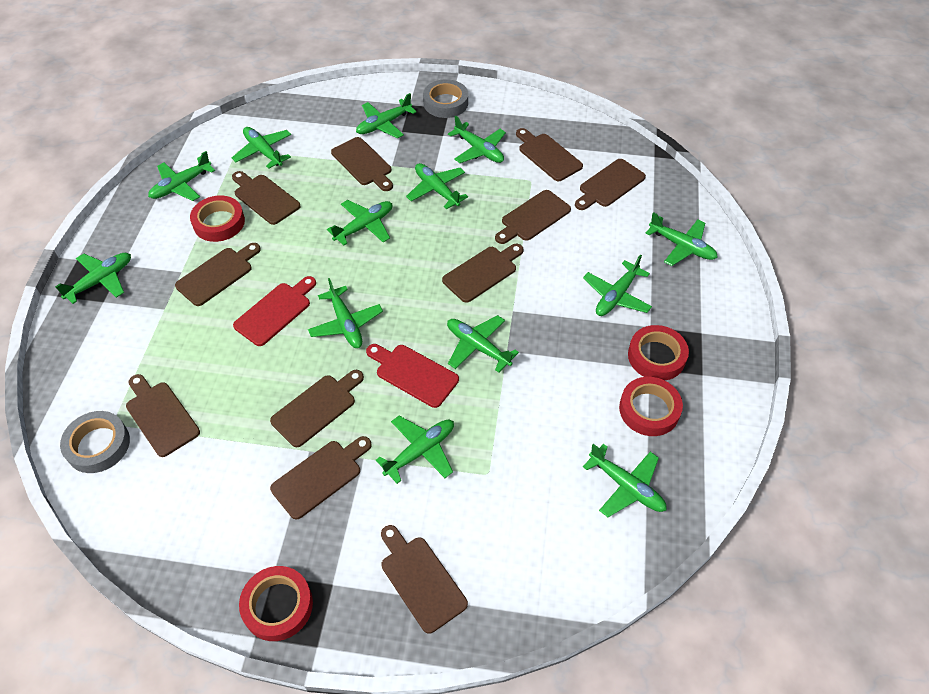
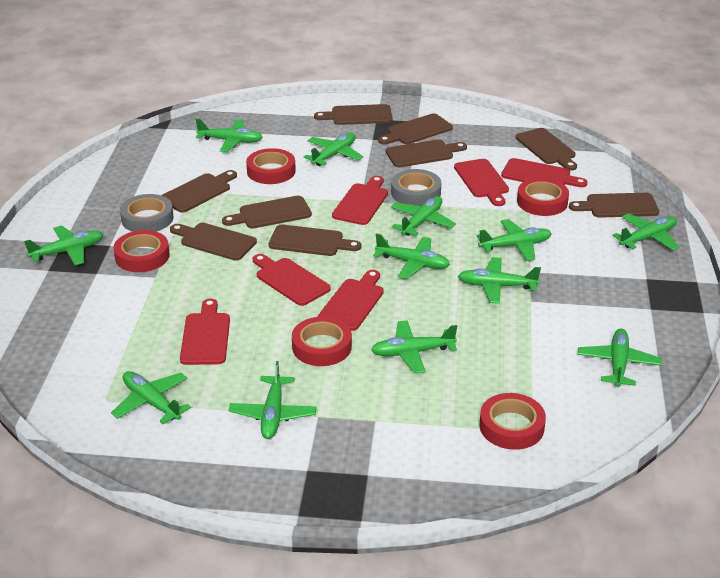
brown cutting board: [126,374,200,457] [175,243,261,306] [232,171,301,225] [270,370,364,447] [270,436,372,519] [331,137,393,191] [381,525,468,634] [442,244,524,303] [495,190,571,244] [516,128,583,181] [575,159,646,210] = 11 -> [162,170,237,213] [170,223,257,261] [222,196,312,229] [269,224,361,256] [314,104,393,125] [378,114,453,144] [386,139,467,167] [516,128,577,171] [569,193,659,218] = 9
green plane: [55,253,131,304] [148,151,215,201] [232,127,291,169] [308,278,383,348] [327,200,392,245] [356,93,416,139] [376,416,454,484] [406,163,468,209] [447,315,519,372] [448,116,506,163] [583,254,652,316] [583,444,667,517] [646,212,718,266] = 13 -> [24,225,104,265] [111,371,191,424] [195,119,263,152] [229,361,317,439] [304,132,363,166] [371,320,457,374] [373,233,450,279] [391,196,456,236] [458,257,541,304] [477,219,552,261] [578,329,662,387] [612,213,680,250] = 12
red cutting board: [233,276,316,346] [366,344,459,408] = 2 -> [180,298,230,365] [253,254,331,306] [318,270,384,331] [332,176,388,225] [454,159,509,206] [501,158,587,187] = 6
red tape: [190,195,245,242] [239,566,313,641] [619,377,683,436] [628,325,689,380] = 4 -> [114,230,170,272] [246,148,296,184] [292,317,352,366] [479,393,546,450] [517,178,569,216] = 5

